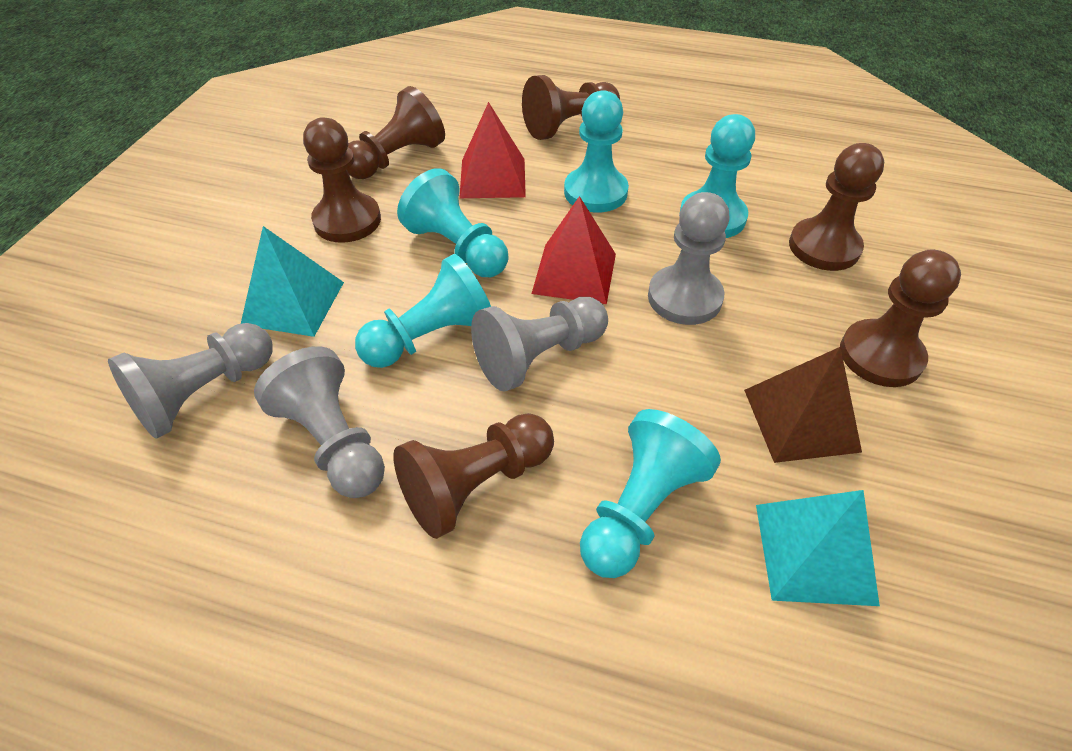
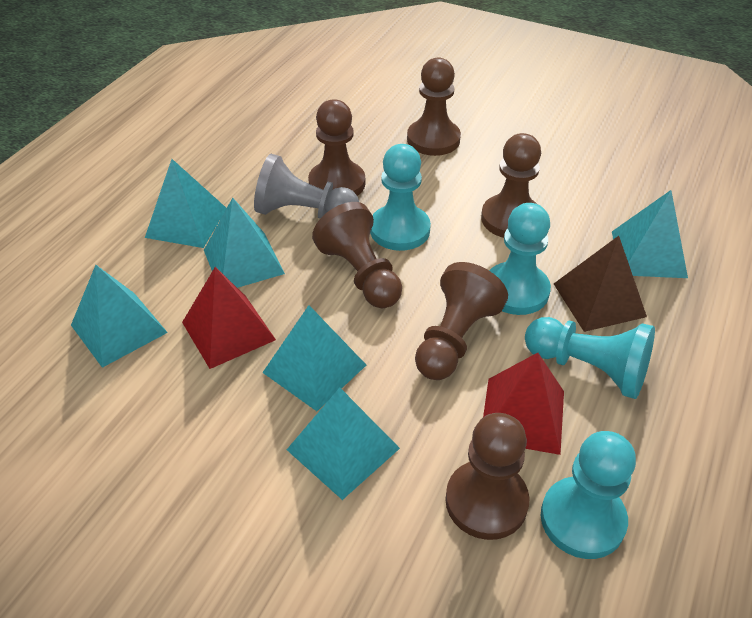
grey pawn: [108,323,272,439] [254,346,385,498] [471,297,608,392] [648,192,729,325] = 4 -> [254,154,359,218] = 1
turquoise pawn: [355,254,491,368] [397,168,509,277] [564,90,629,213] [580,409,721,578] [679,114,755,238] = 5 -> [370,144,431,251] [489,203,551,315] [525,317,655,399] [541,431,636,559] = 4
turquoise pyramid: [241,226,344,337] [756,490,880,606] = 2 -> [71,265,168,368] [145,159,227,248] [204,198,285,288] [262,305,366,411] [287,388,400,500] [612,190,688,278] = 6

